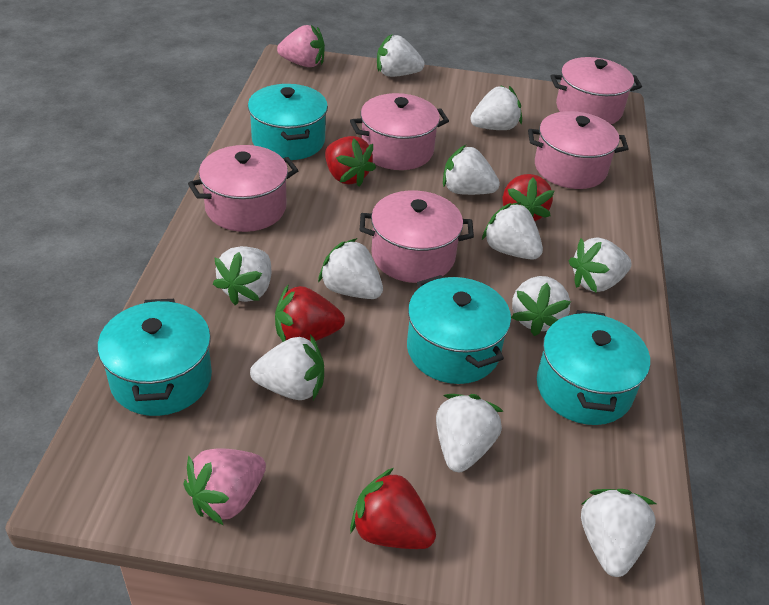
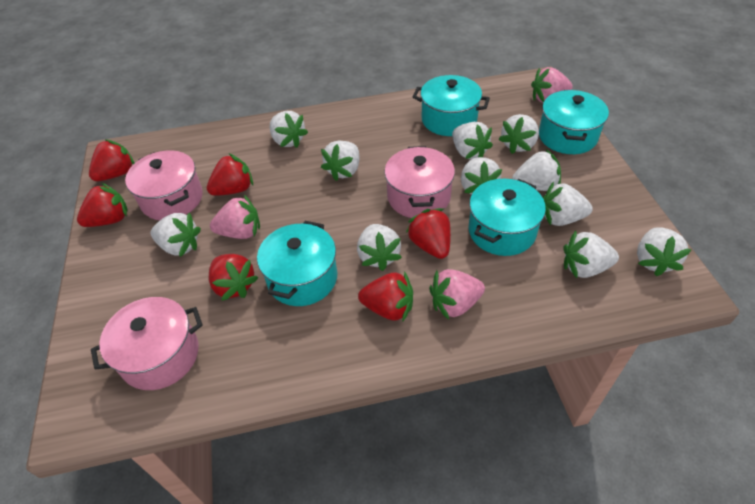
pink pot: [188,145,299,232] [350,93,449,170] [360,191,474,283] [528,111,629,189] [550,57,642,124] = 5 -> [91,297,203,390] [125,150,203,220] [384,146,455,218] = 3
pink strawberry: [184,448,266,525] [277,25,325,67] = 2 -> [210,195,260,239] [429,269,485,320] [531,67,573,103] = 3
red strawberry: [275,285,345,342] [325,136,376,187] [350,468,436,549] [502,174,554,221] = 4 -> [77,183,128,227] [89,139,135,181] [207,153,253,196] [209,254,258,301] [358,271,413,322] [406,208,451,259] = 6

